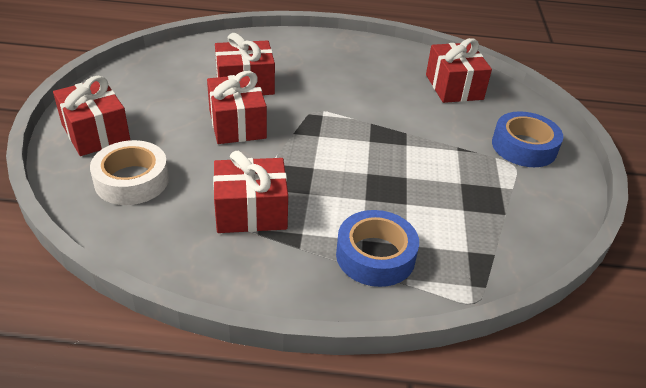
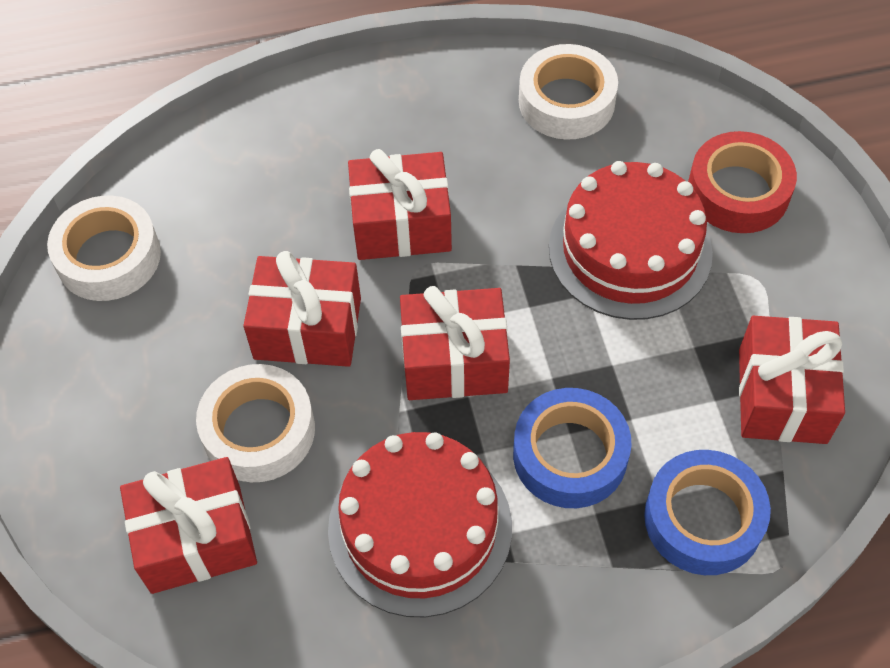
red cake: none = 0 -> [328,432,512,617] [549,161,713,320] = 2
red tape: none = 0 -> [688,131,797,233] = 1
white tape: [90,140,169,205] = 1 -> [47,196,161,301] [196,364,315,482] [519,44,618,140] = 3

